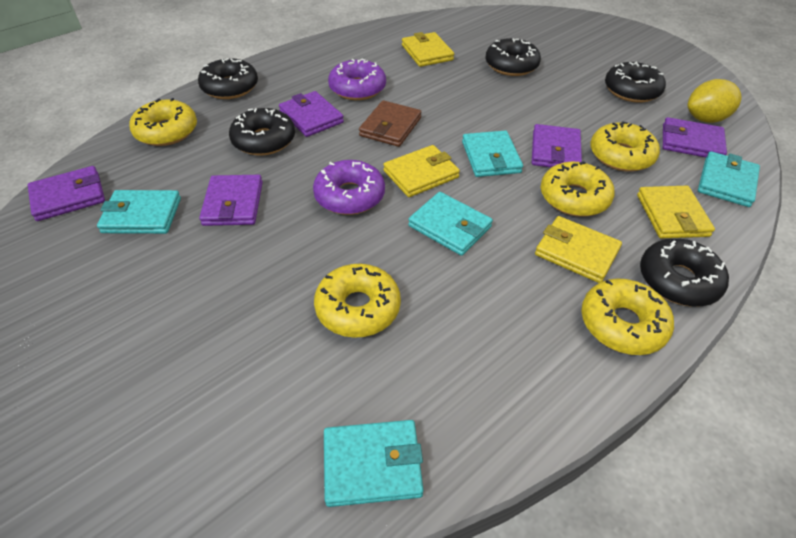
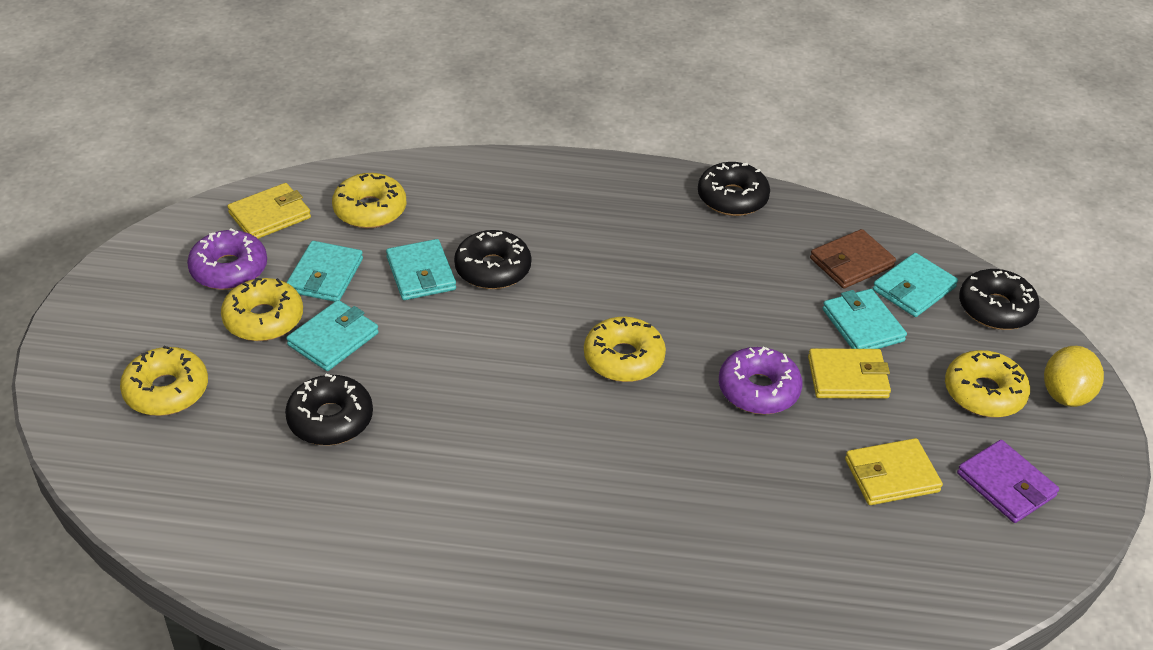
black donut: [198,58,258,99] [229,108,295,156] [485,38,541,76] [605,62,666,103] [640,239,729,307] = 5 -> [285,374,373,445] [454,230,531,289] [698,162,770,216] [959,269,1040,330] = 4
purple wallet: [28,166,105,221] [199,175,263,226] [279,91,344,137] [532,124,582,167] [663,117,727,157] = 5 -> [957,440,1059,523] = 1
yellow wallet: [383,145,460,197] [402,32,454,67] [535,216,622,283] [637,186,715,239] = 4 -> [227,183,311,239] [808,348,891,399] [845,438,943,505] = 3

